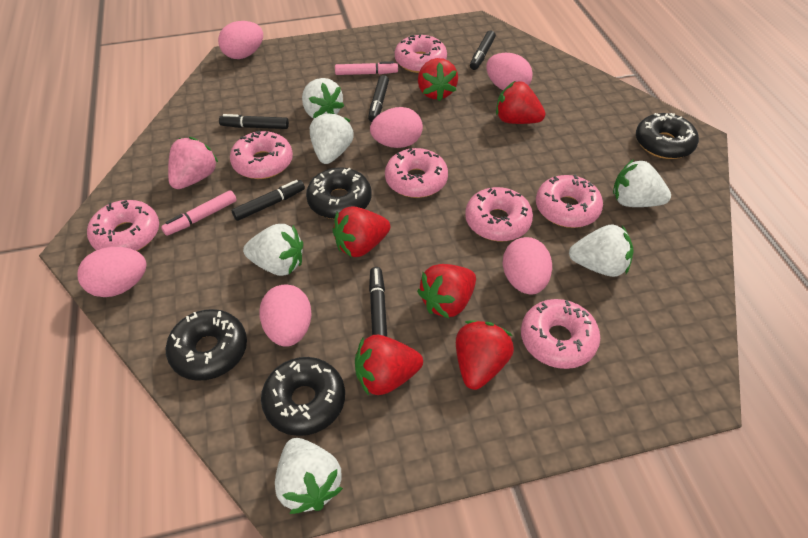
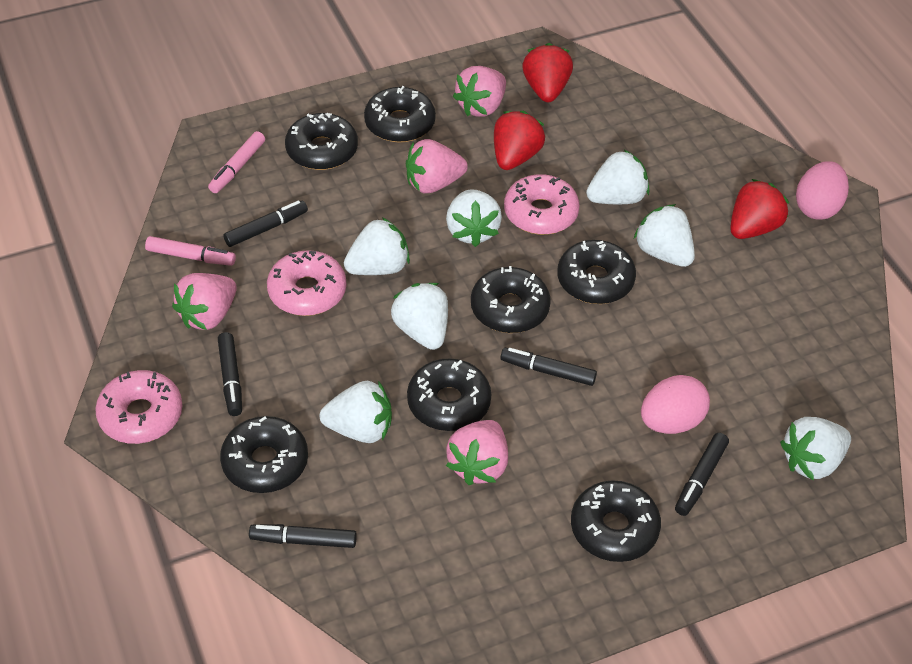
black donut: [166,309,247,381] [261,357,345,436] [306,167,372,219] [636,113,699,159] = 4 -> [220,416,308,493] [285,113,358,170] [364,86,436,143] [407,358,491,431] [471,266,551,333] [558,240,636,304] [571,480,661,562] = 7
pink donut: [87,200,159,251] [230,131,293,179] [385,148,448,198] [395,34,447,73] [465,187,533,241] [521,299,600,369] [536,175,603,228] = 7 -> [95,370,183,444] [267,250,346,316] [504,174,580,235] = 3
pink egg: [78,247,147,297] [218,21,263,59] [259,285,312,347] [370,107,423,148] [486,53,533,90] [502,237,552,295] = 6 -> [641,375,710,434] [796,161,849,220] = 2
pink strawberry: [168,137,218,189] = 1 -> [172,273,237,330] [406,139,468,193] [446,420,508,485] [453,66,506,117] = 4
red strawberry: [332,206,390,257] [355,335,423,395] [417,264,476,319] [418,58,458,101] [456,320,514,390] [496,81,546,124] = 6 -> [494,111,545,170] [522,43,573,102] [730,179,789,239] = 3
white strawberry: [243,224,303,276] [275,438,343,514] [302,78,344,119] [310,111,354,164] [569,224,634,277] [613,159,671,207] = 6 -> [320,381,392,443] [344,217,410,275] [391,283,448,350] [446,189,502,247] [586,150,649,204] [634,204,695,267] [780,417,851,481] = 7

